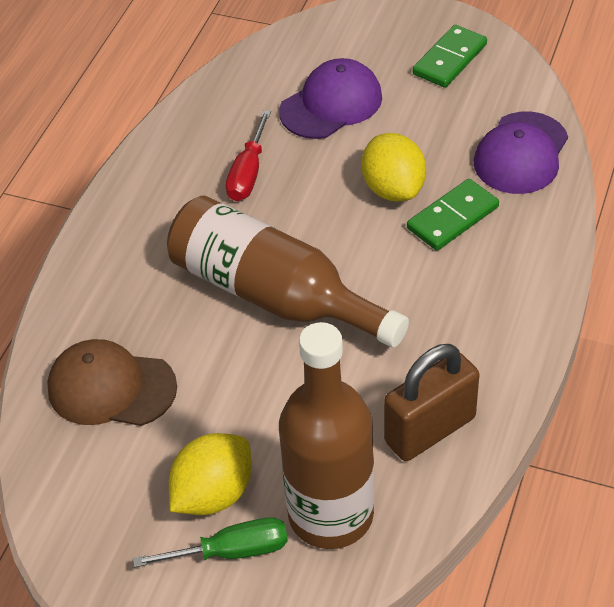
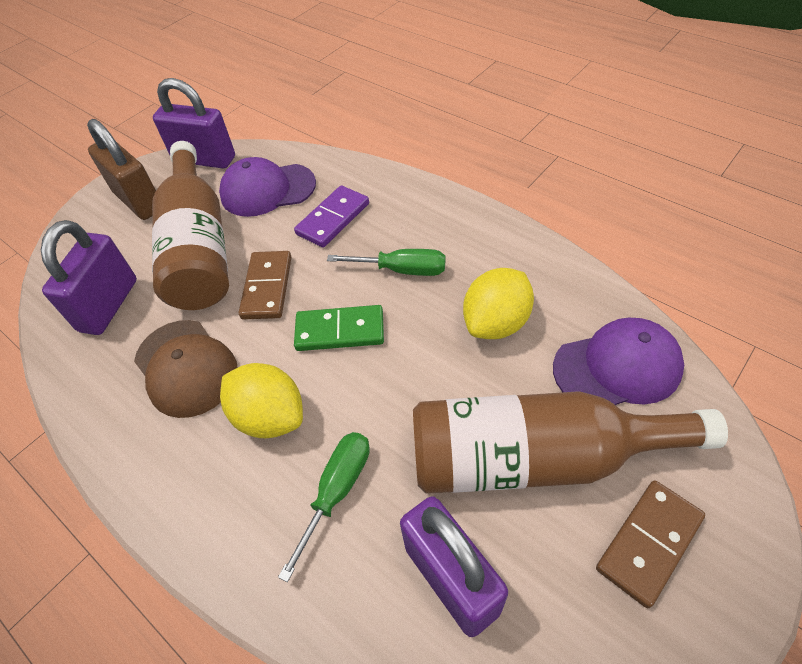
brown domino: none = 0 -> [239,251,291,319] [596,480,705,608] = 2
green domino: [407,179,499,251] [413,25,487,88] = 2 -> [294,305,384,351] = 1
green screwdriver: [133,517,288,568] = 1 -> [278,432,370,582] [327,249,445,276] = 2
purple domino: none = 0 -> [294,185,369,247] = 1
purple padlock: none = 0 -> [41,220,137,335] [153,78,235,169] [400,496,508,637] = 3
red screwdriver: [226,110,271,201] = 1 -> none = 0

